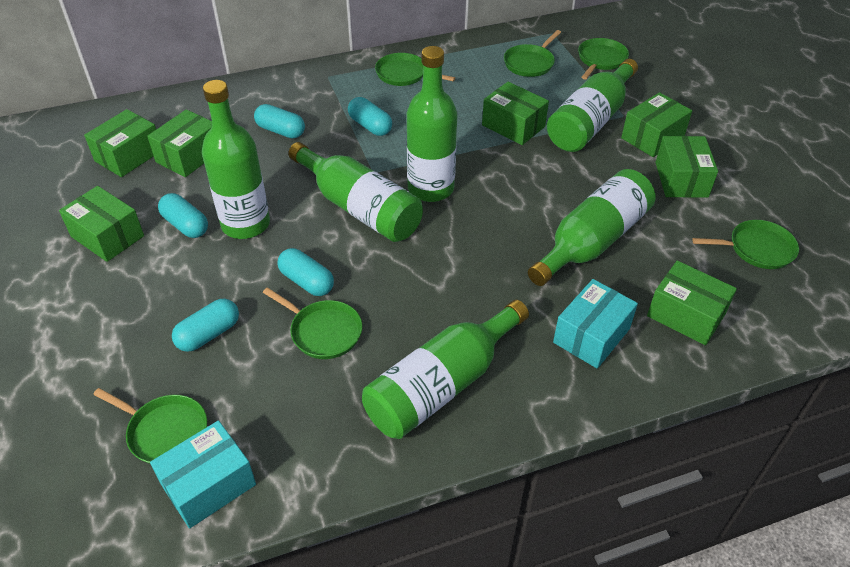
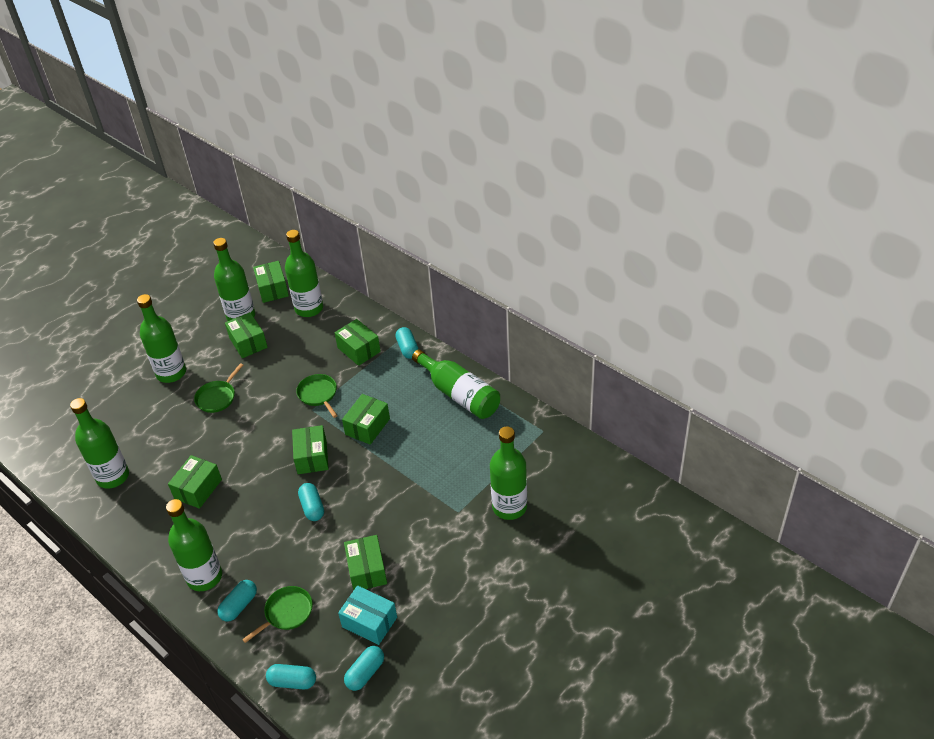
green bottle: [202,80,270,239] [288,142,423,242] [362,300,529,439] [407,46,457,202] [528,169,656,286] [547,59,638,152] = 6 -> [70,398,129,489] [137,294,186,383] [166,499,222,591] [213,238,255,321] [285,230,323,317] [412,349,500,419] [490,426,527,520] = 7
green pan: [93,388,207,464] [263,287,362,359] [375,53,455,86] [504,30,561,77] [578,38,629,80] [692,220,799,269] = 6 -> [194,363,243,413] [242,586,313,643] [296,374,338,418] = 3
turquoise box: [150,421,256,528] [553,279,638,369] = 2 -> [338,585,397,645] = 1

